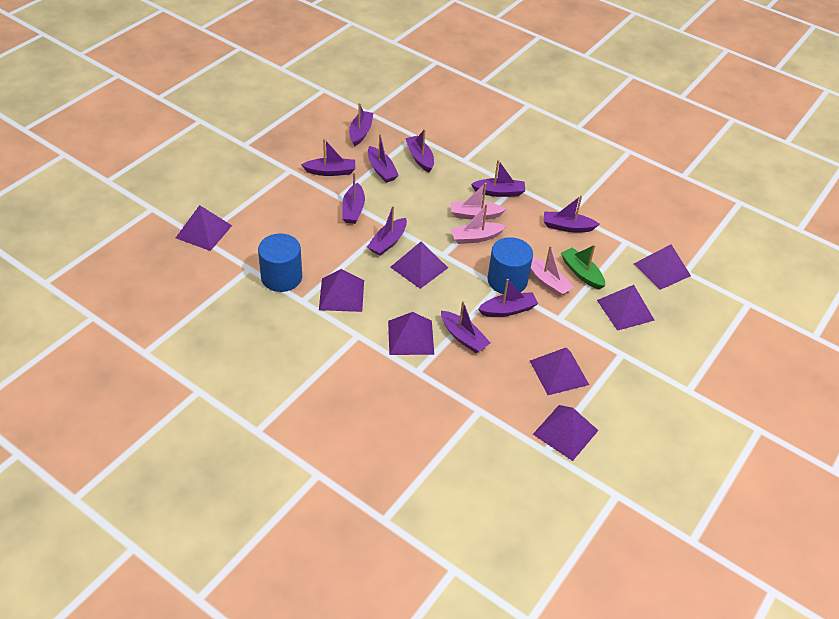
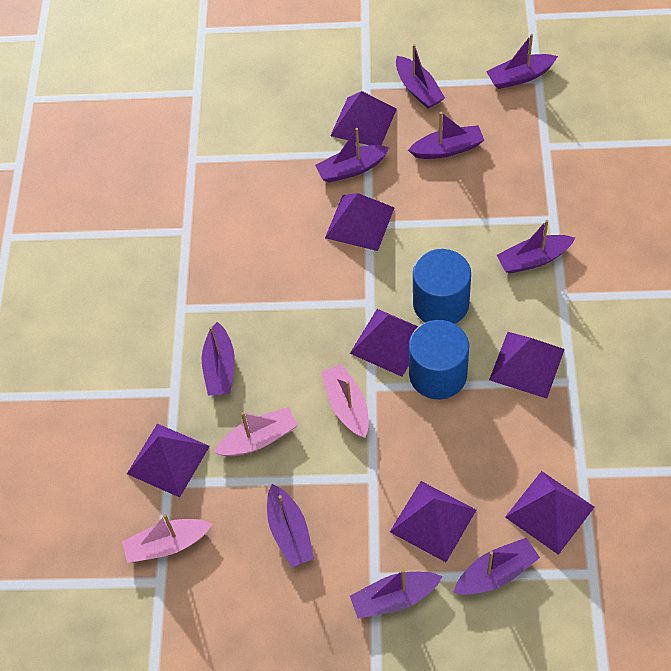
green boat: [561,244,605,289] = 1 -> none = 0
purple boat: [301,139,355,176] [342,173,365,224] [349,103,373,146] [367,206,407,256] [368,134,399,183] [405,129,434,173] [441,301,490,353] [471,159,525,197] [478,279,538,317] [544,195,599,233] = 10 -> [202,322,235,396] [267,484,314,567] [315,128,390,183] [350,569,443,619] [396,44,445,109] [408,112,484,159] [453,538,540,595] [486,34,558,89] [497,220,575,274] = 9
purple pyramid: [176,205,232,251] [319,269,364,312] [388,312,434,355] [390,242,448,289] [530,348,589,395] [533,405,599,461] [597,285,655,331] [634,244,691,290] = 8 -> [127,424,210,497] [325,193,395,251] [330,91,397,145] [350,309,419,377] [390,481,476,562] [489,332,565,399] [505,471,594,555] = 7

